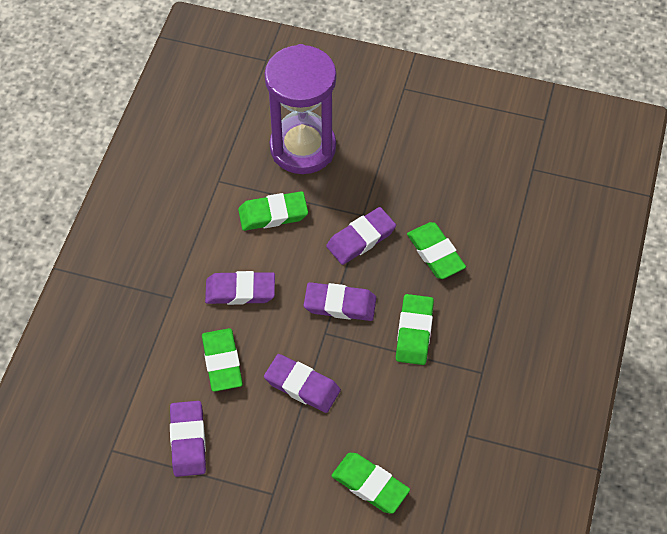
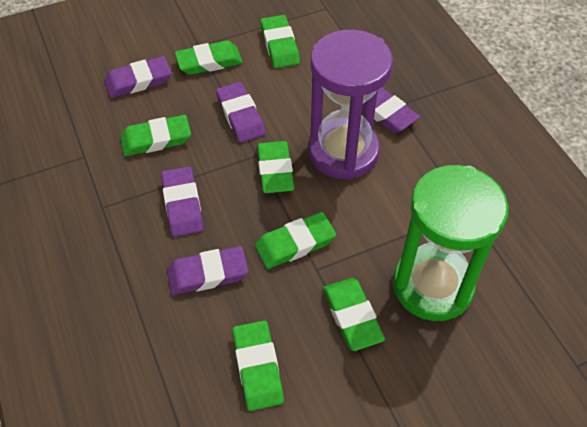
green eraser: [202,328,243,392] [238,191,308,231] [331,453,410,514] [396,294,434,365] [407,222,466,279] = 5 -> [120,115,191,156] [175,40,243,75] [232,321,284,411] [255,212,336,269] [257,141,294,193] [261,15,300,68] [323,278,385,351] = 7
green hourglass: none = 0 -> [393,165,509,321] = 1

